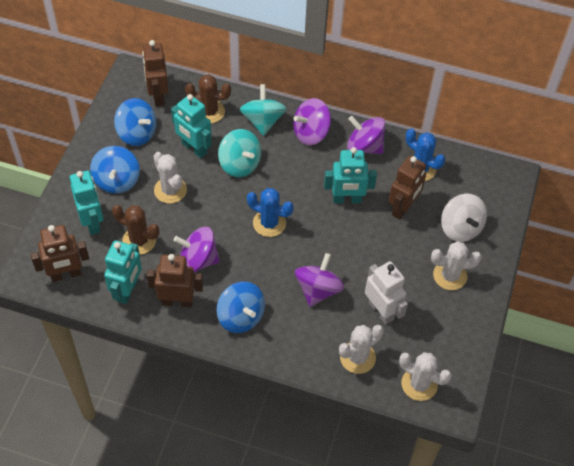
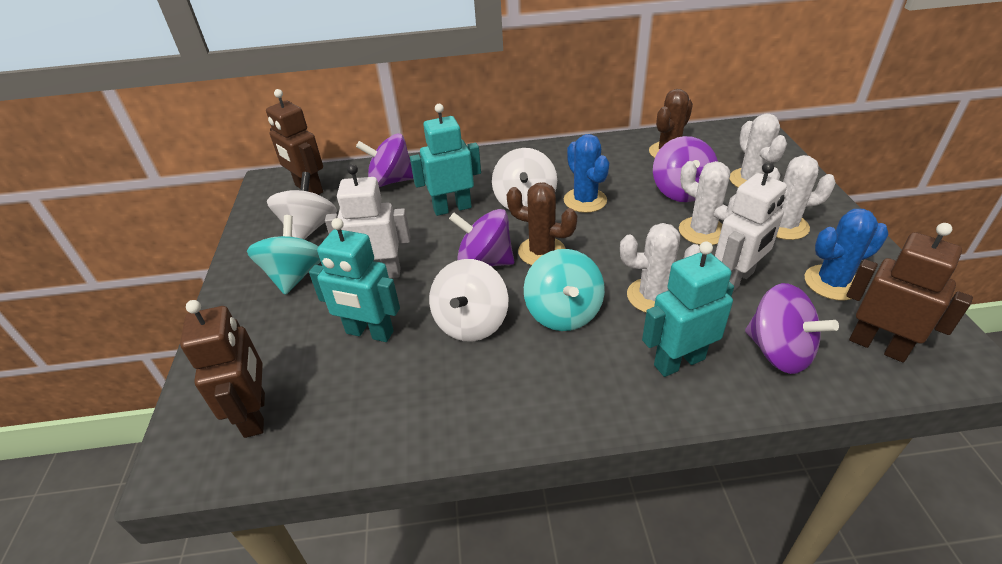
blue spinning top: [90,146,140,194] [114,98,156,146] [216,282,265,333] = 3 -> none = 0
brown robot: [31,225,89,282] [142,40,169,106] [147,254,203,307] [389,156,426,220] = 4 -> [180,300,265,438] [266,89,323,195] [846,223,973,363] = 3
turquoise robot: [70,171,103,235] [104,240,142,304] [171,94,212,158] [324,147,377,203] = 4 -> [309,218,400,342] [410,104,481,216] [642,241,734,377] = 3
white robot: [365,261,408,325] = 1 -> [325,164,410,278] [715,162,787,291] = 2
white spinning top: [441,194,487,242] = 1 -> [267,172,337,239] [429,259,508,342] [492,148,557,209] = 3

